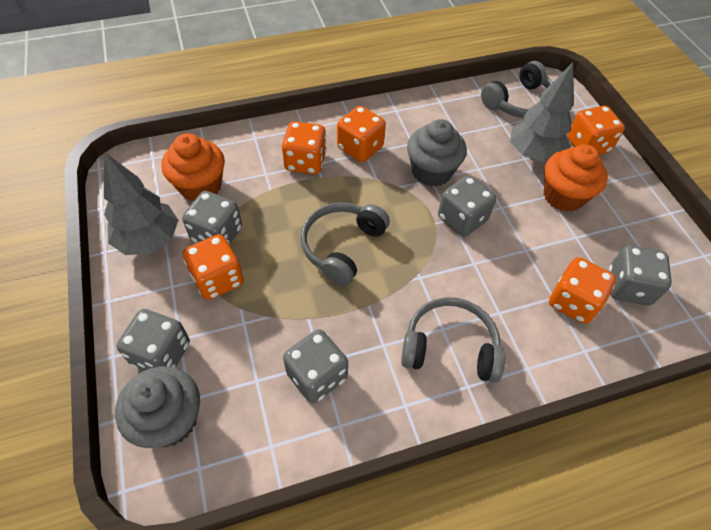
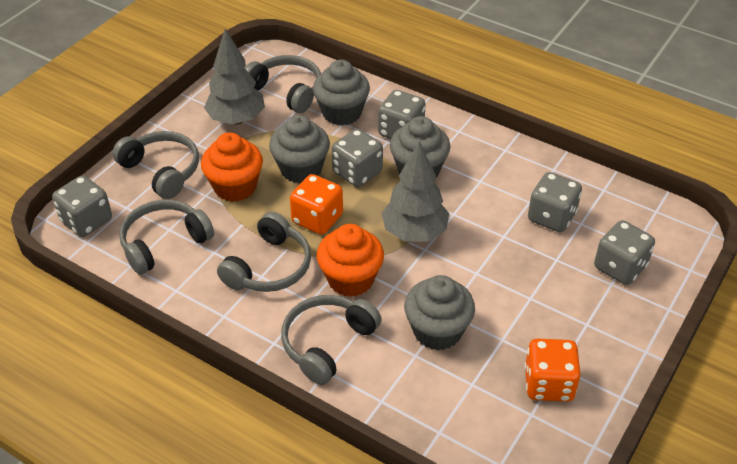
grey cupcake: [115,366,200,448] [407,119,467,186] = 2 -> [269,115,330,183] [313,60,370,126] [390,116,450,177] [404,275,475,350] = 4
grey headphones: [301,203,390,286] [401,297,505,383] [481,61,553,118] = 3 -> [112,131,199,199] [119,200,214,275] [217,212,311,292] [245,55,321,113] [281,295,382,385] = 5
orange dice: [183,234,244,300] [282,121,327,174] [337,106,386,162] [549,257,616,324] [567,106,625,155] = 5 -> [290,174,343,235] [525,339,581,402] = 2

